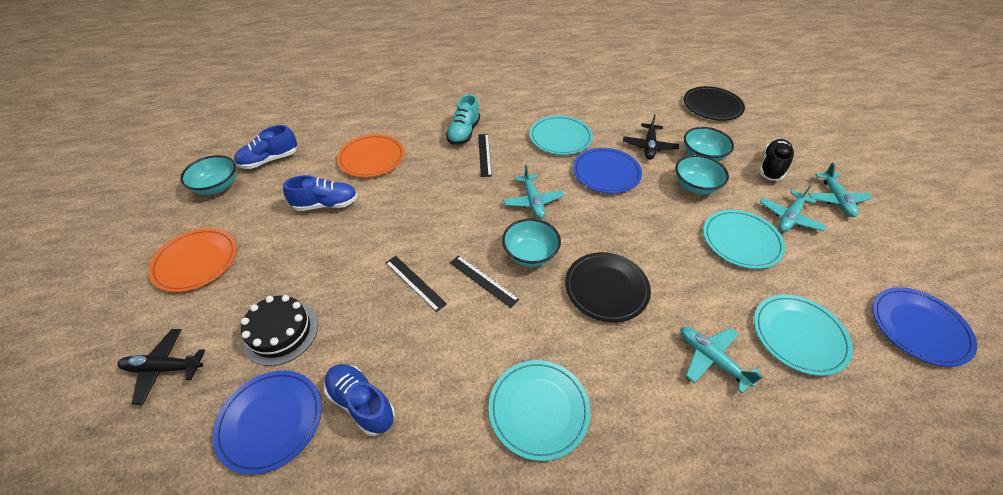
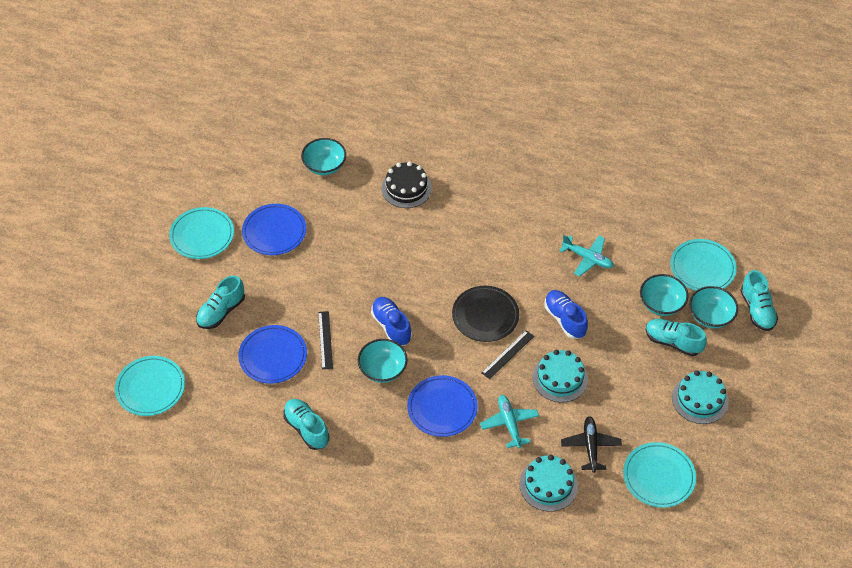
black plane: [117,329,205,405] [623,114,679,160] = 2 -> [561,416,622,473] = 1
black plate: [565,252,651,322] [683,86,745,121] = 2 -> [452,286,519,342] = 1
black ruler: [385,256,447,312] [450,255,520,308] [478,134,492,177] = 3 -> [318,311,333,369] [481,330,534,379] = 2
black shoe: [759,139,794,181] = 1 -> none = 0
blue shoe: [234,125,297,169] [283,175,358,211] [324,364,395,436] = 3 -> [371,297,412,346] [544,290,588,339] = 2
orange plate: [148,228,237,292] [337,134,404,177] = 2 -> none = 0
turquoise cake: none = 0 -> [519,455,578,512] [532,350,588,402] [672,370,729,424] = 3
turquoise plane: [503,165,564,219] [681,327,763,394] [760,184,827,232] [808,162,872,217] = 4 -> [480,395,539,448] [559,235,614,276] = 2
turquoise shoe: [446,94,480,145] = 1 -> [196,275,245,329] [283,399,329,450] [646,319,707,356] [740,270,778,331] = 4

